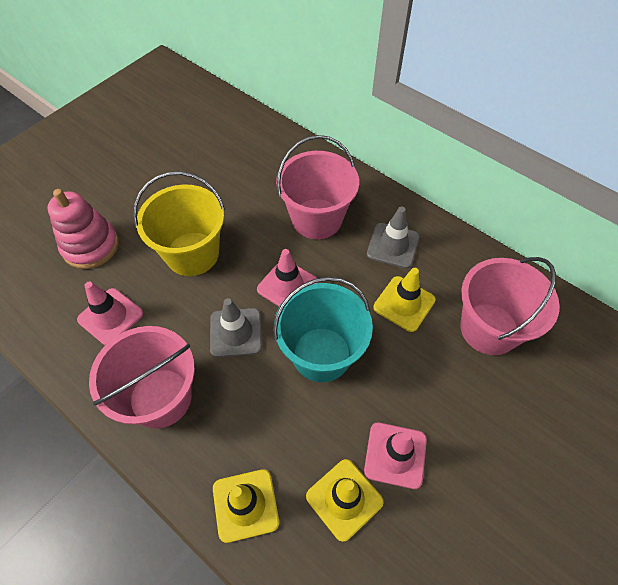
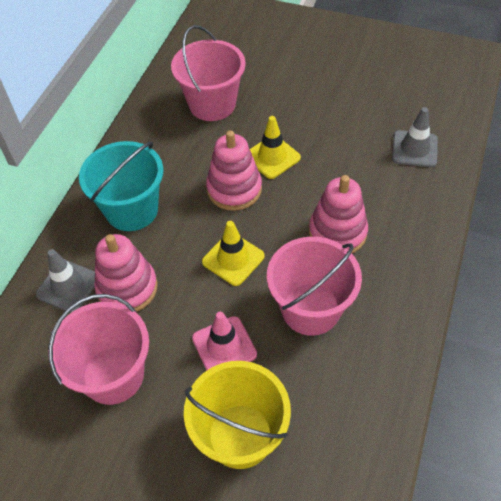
pink stacking toy: [47,189,119,269] = 1 -> [94,234,158,312] [206,130,262,211] [309,175,368,253] = 3
pink traffic cone: [77,282,143,345] [257,249,317,306] [364,423,427,489] = 3 -> [192,312,257,371] = 1
yellow traffic cone: [213,469,279,543] [306,459,384,542] [373,268,436,332] = 3 -> [202,221,265,286] [250,116,301,179] = 2

